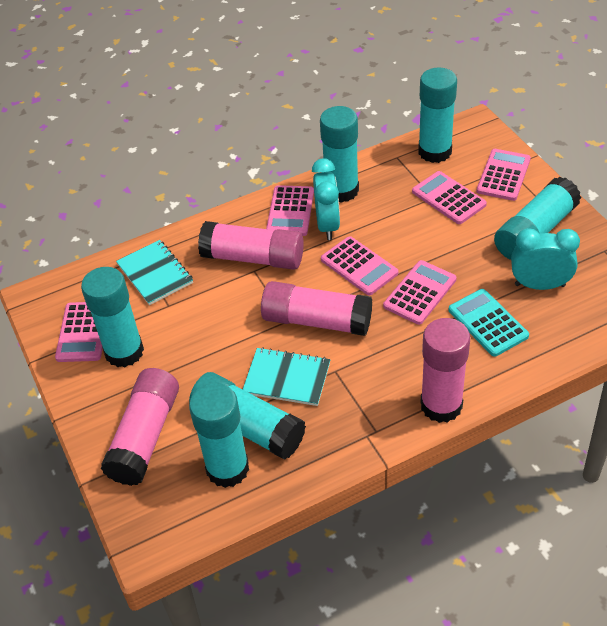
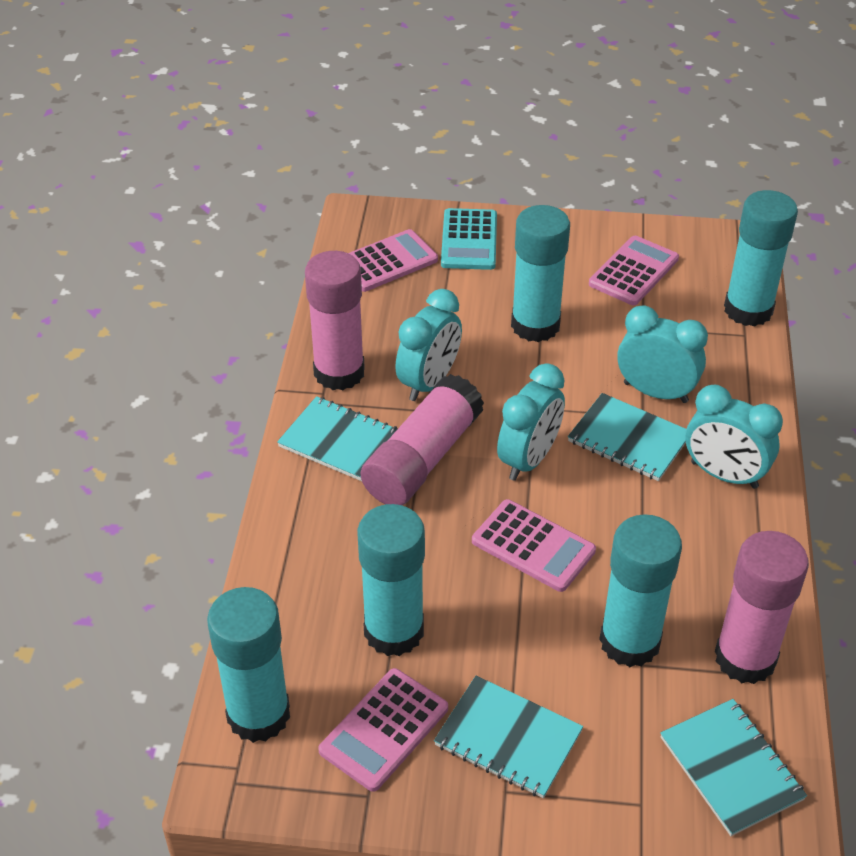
pink calculator: [55,302,103,362] [266,185,314,236] [321,236,398,296] [383,260,457,325] [412,171,487,224] [477,149,531,201] = 6 -> [318,668,448,792] [349,229,438,292] [472,499,596,592] [589,236,679,305] = 4
pink glue stick: [101,368,179,486] [198,221,304,270] [261,281,372,336] [420,318,470,423] = 4 -> [305,251,365,390] [361,374,484,505] [715,531,809,684] = 3
turquoise clock: [312,158,340,240] [511,228,580,290] = 2 -> [395,289,462,401] [497,363,565,481] [618,305,708,403] [685,385,783,489] = 4
turquoise glue stick: [81,267,144,367] [189,372,306,460] [189,383,249,488] [320,106,359,203] [418,68,457,163] [494,177,581,260] = 6 -> [207,587,290,743] [357,504,425,656] [511,205,570,342] [599,515,682,667] [724,190,798,327] = 5
turquoise notebook: [116,240,193,305] [243,347,330,406] = 2 -> [277,396,397,481] [434,676,583,798] [568,393,686,481] [660,699,807,836] = 4

